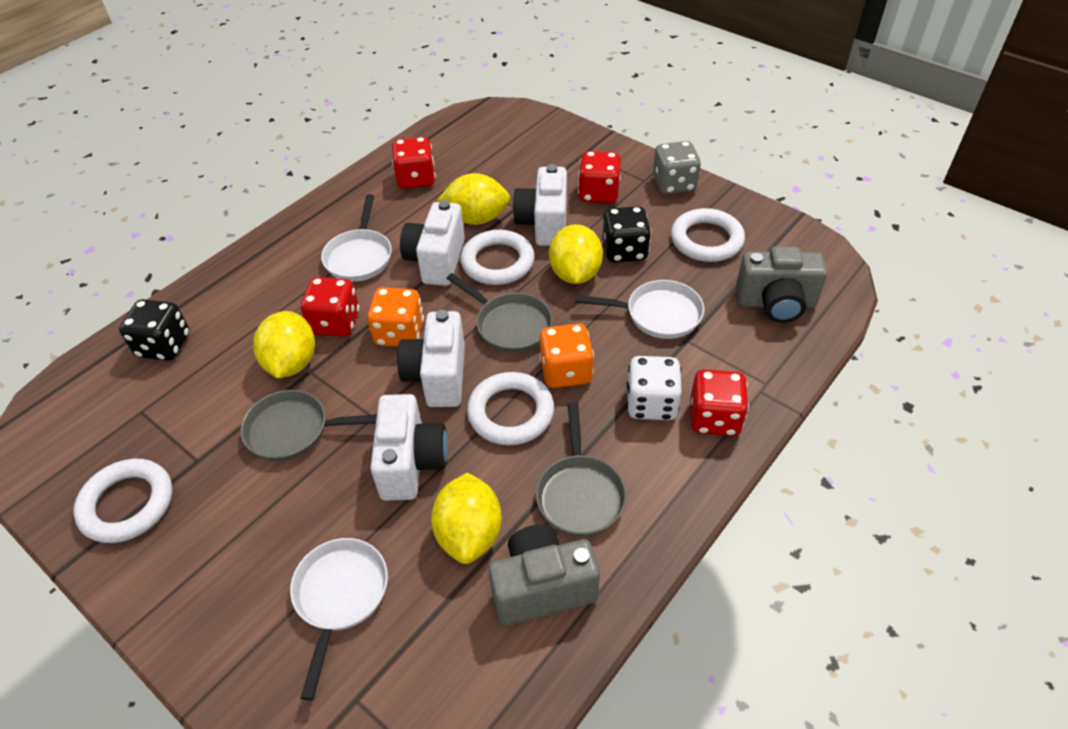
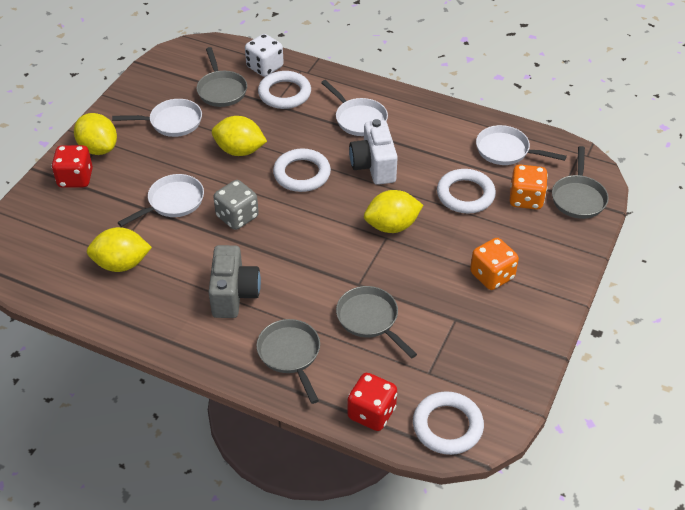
black dice: [119,299,190,361] [603,206,651,263] = 2 -> none = 0
grey camera: [489,524,600,625] [736,246,827,323] = 2 -> [208,245,261,318] = 1
grey pan: [241,390,377,461] [447,273,553,353] [536,402,627,537] = 3 -> [197,47,247,107] [256,319,320,404] [336,286,417,358] [552,146,609,219] = 4
red dice: [300,277,360,337] [392,137,436,189] [578,151,621,203] [690,369,749,436] = 4 -> [51,145,93,188] [347,373,397,431] = 2
white camera: [370,394,448,501] [397,310,465,407] [400,200,465,286] [513,164,567,246] = 4 -> [349,119,398,185] = 1
white pan: [290,538,388,700] [321,194,392,282] [576,280,705,339] = 3 -> [112,99,202,137] [117,174,204,227] [321,80,388,136] [476,125,567,165] = 4

